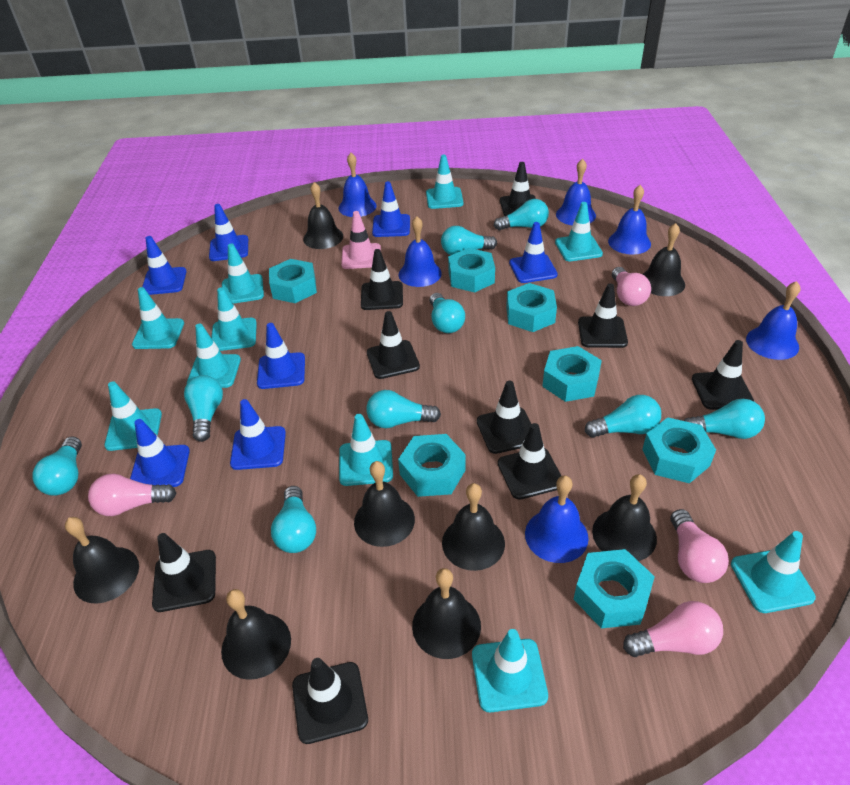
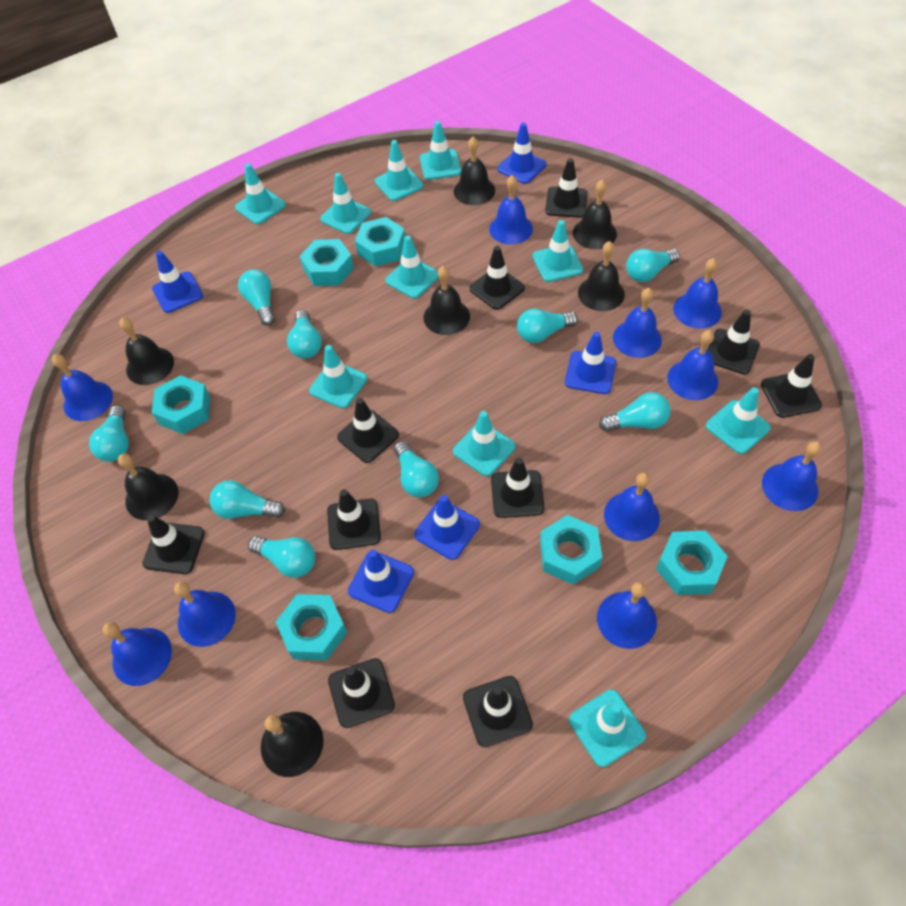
black bell: [65,517,139,604] [221,589,291,680] [303,182,343,249] [354,461,415,547] [412,568,481,659] [442,483,505,571] [592,474,657,561] [642,223,685,296] = 8 -> [118,454,178,520] [119,318,174,385] [261,712,324,777] [423,266,470,335] [454,137,495,205] [573,180,617,249] [578,241,625,311] = 7
black traffic cone: [152,533,216,612] [292,658,368,744] [361,249,403,310] [367,311,420,379] [477,381,531,454] [498,423,561,500] [500,162,536,216] [578,283,628,348] [692,340,754,410] = 9 -> [143,515,205,574] [327,489,381,550] [328,658,395,728] [337,398,399,463] [463,676,533,747] [469,246,525,310] [491,457,545,518] [545,158,587,218] [707,310,760,374] [761,354,822,418] = 10
blue bell: [339,153,377,217] [399,216,442,287] [525,476,589,563] [556,159,596,225] [608,185,651,255] [746,281,800,360] = 6 -> [52,354,113,421] [103,622,172,686] [174,582,235,647] [489,175,533,245] [597,582,657,649] [604,473,660,541] [613,288,662,358] [667,330,718,400] [673,258,722,329] [762,441,822,511] = 10
blue traffic cone: [130,419,190,487] [142,236,187,295] [209,204,248,261] [230,399,286,470] [257,323,305,389] [372,181,410,237] [509,222,558,283] = 7 -> [152,251,203,313] [348,549,414,613] [414,495,480,560] [497,123,547,184] [565,332,616,394] = 5
pink light bulb: [88,474,176,516] [612,267,651,306] [623,601,723,657] [670,509,729,583] = 4 -> none = 0
pink traffic cone: [341,211,381,269] = 1 -> none = 0
turquoise nut: [269,259,317,303] [398,434,466,497] [448,248,495,293] [506,283,557,332] [542,346,602,402] [574,549,655,628] [642,417,716,483] = 7 -> [152,375,210,434] [276,594,347,661] [300,239,354,286] [355,217,405,266] [540,515,602,585] [656,531,728,595] = 6

